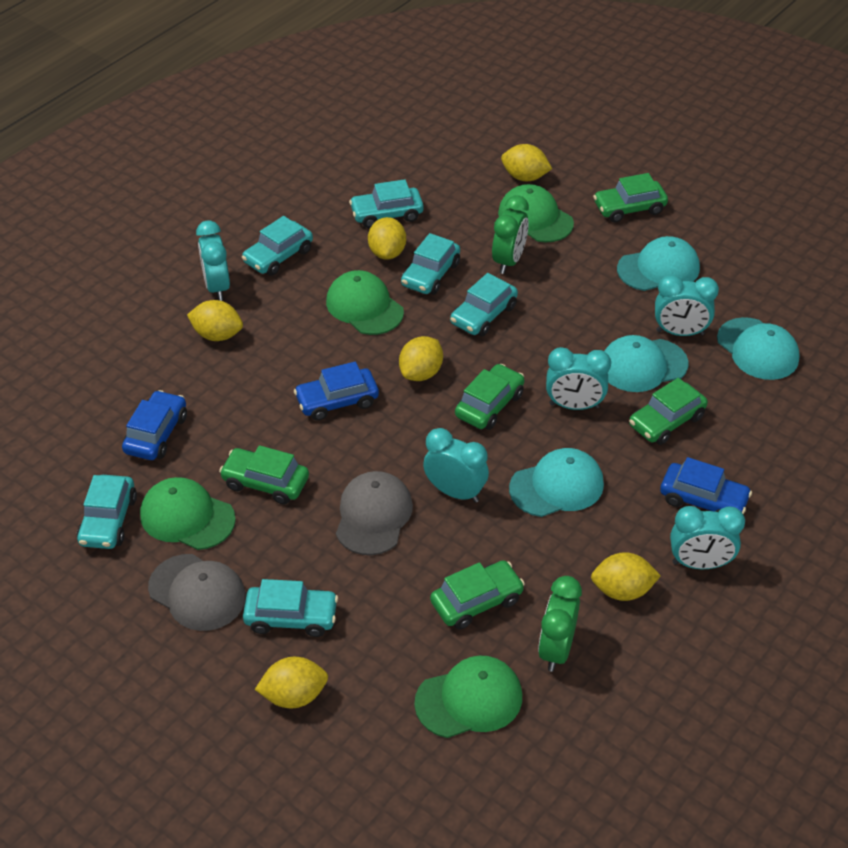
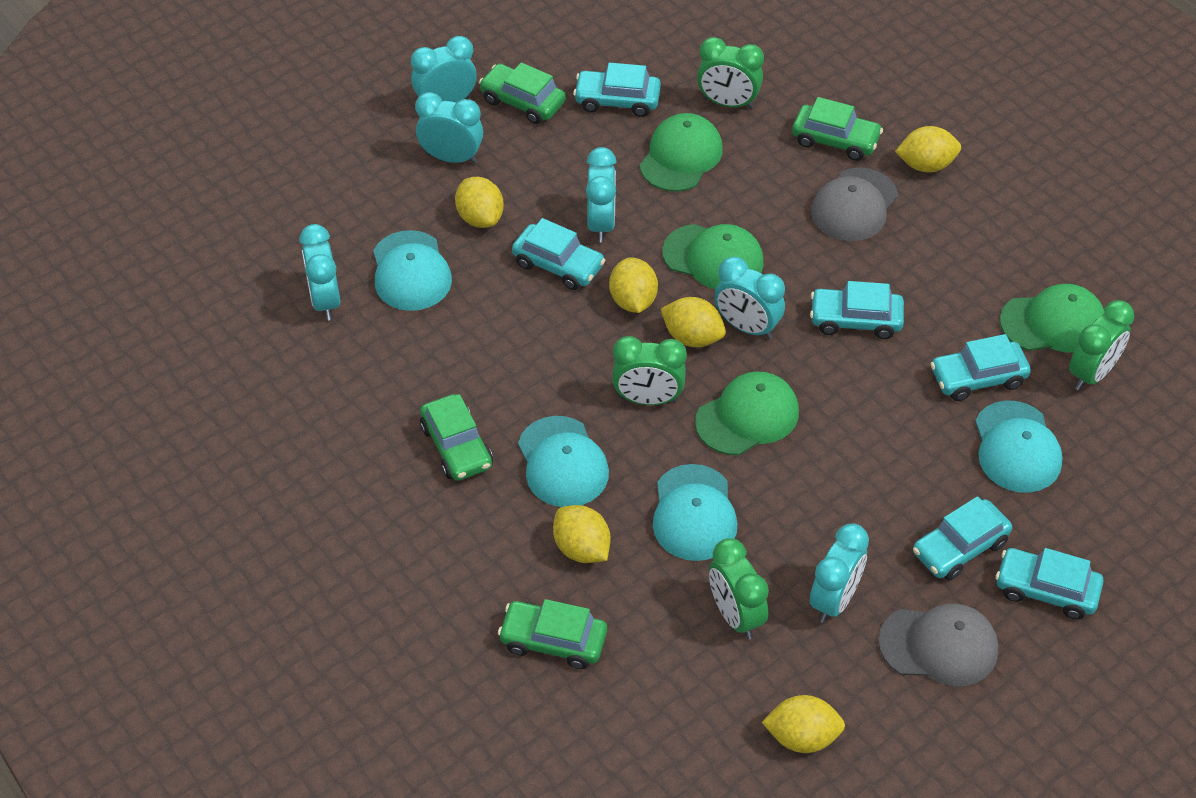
blue car: [122,390,187,460] [294,361,379,421] [660,457,752,514] = 3 -> none = 0
green car: [219,445,309,504] [430,560,525,629] [455,364,524,430] [593,173,668,222] [629,378,708,445] = 5 -> [420,394,493,481] [479,62,566,124] [498,599,607,669] [792,97,883,161] = 4
green clock: [492,195,529,274] [538,576,582,672] = 2 -> [612,336,687,405] [697,37,764,109] [709,538,769,640] [1069,300,1134,391] = 4
turquoise clock: [196,221,230,301] [423,428,489,503] [546,347,611,410] [655,275,719,336] [670,506,745,569] = 5 -> [300,224,340,321] [411,36,477,103] [415,92,483,164] [586,147,616,242] [715,257,785,339] [810,524,869,623] = 6

